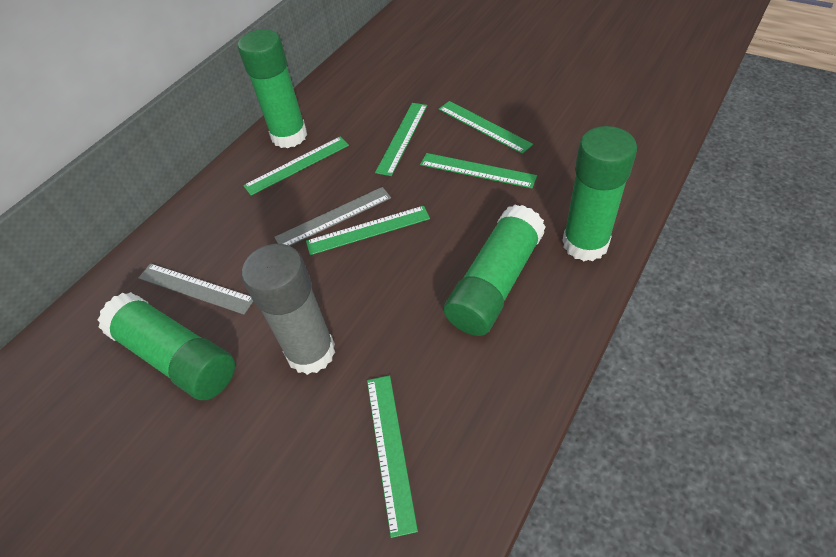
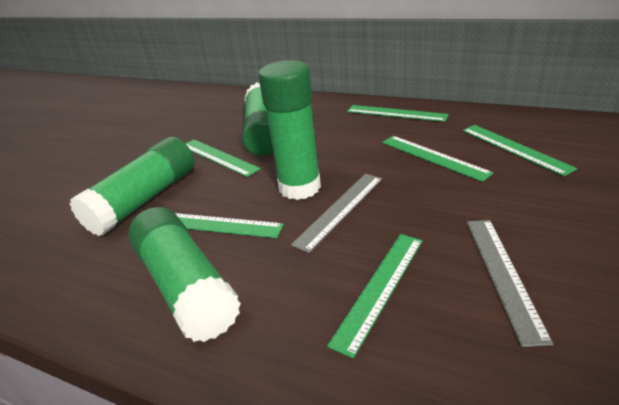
grey glue stick: [242,244,335,375] = 1 -> none = 0

